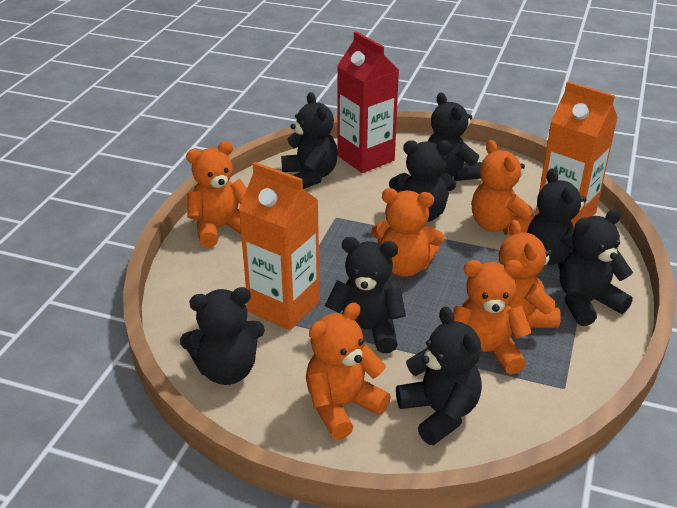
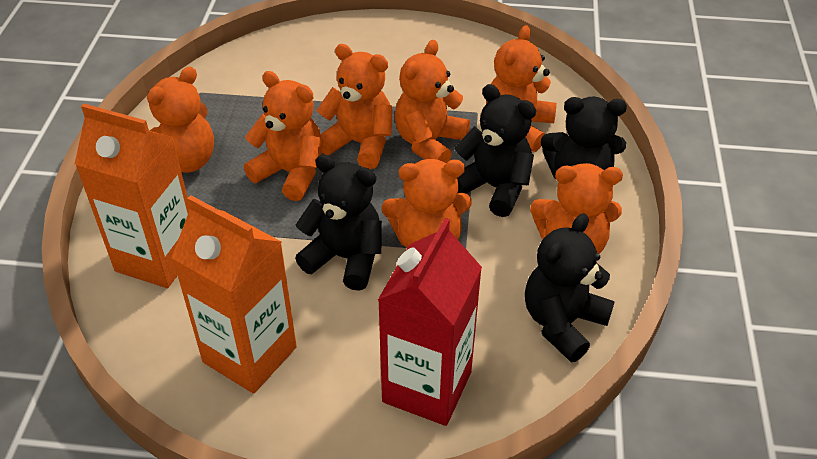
black teddy bear: [180,287,265,385] [281,92,338,189] [325,237,406,353] [389,140,456,222] [396,307,482,445] [427,93,481,181] [527,169,587,269] [560,209,633,326] = 8 -> [295,154,382,291] [454,84,536,217] [525,213,615,362] [541,97,627,179] = 4
orange teddy bear: [186,141,247,247] [306,303,391,440] [371,188,444,277] [453,260,532,374] [472,140,535,235] [499,220,561,328] = 6 -> [147,66,214,173] [244,71,323,201] [316,44,392,169] [382,159,472,248] [394,40,470,163] [486,25,557,152] [530,163,623,254] = 7

